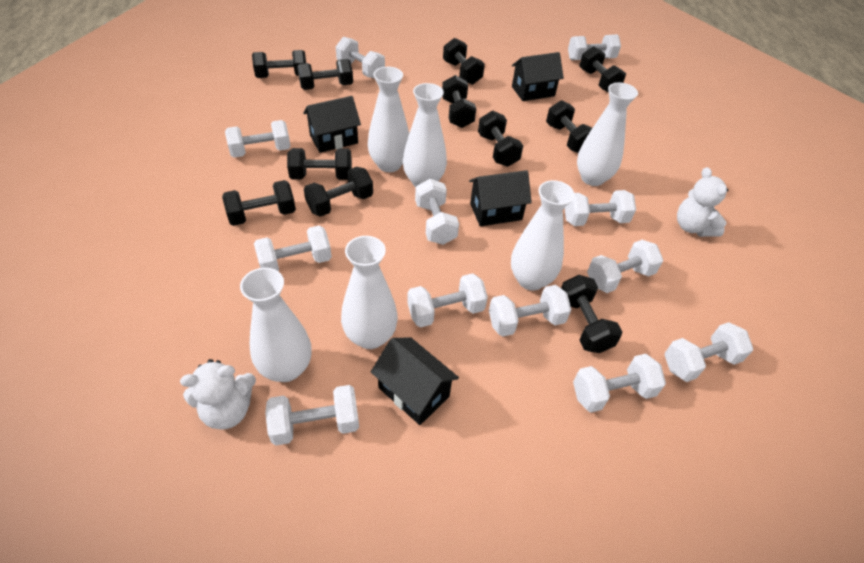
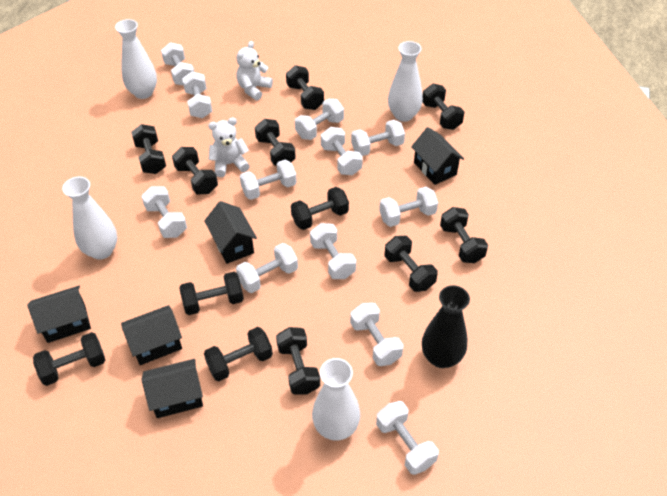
black dumbbell: [222,180,296,226] [252,50,306,78] [287,148,352,180] [297,59,353,90] [304,167,373,217] [442,75,476,128] [443,38,485,85] [478,111,523,167] [546,100,592,153] [561,275,622,353] [579,46,626,93] = 11 -> [33,332,105,386] [131,124,166,174] [172,147,218,194] [179,272,244,315] [204,327,273,381] [255,119,296,166] [276,327,320,394] [286,65,324,110] [291,187,349,230] [384,236,438,292] [422,84,464,130] [440,207,488,263] = 12
black house: [303,96,361,153] [371,338,459,425] [469,170,532,226] [512,52,564,101] = 4 -> [27,286,91,343] [121,305,182,365] [141,359,203,418] [204,201,257,264] [411,127,464,185] = 5
black vase: none = 0 -> [422,285,470,368] = 1
white vase: [240,268,312,382] [341,236,398,349] [368,67,409,172] [403,83,447,187] [511,180,575,291] [577,82,638,186] = 6 -> [62,177,117,260] [115,19,157,99] [312,358,360,441] [388,41,423,122] = 4

